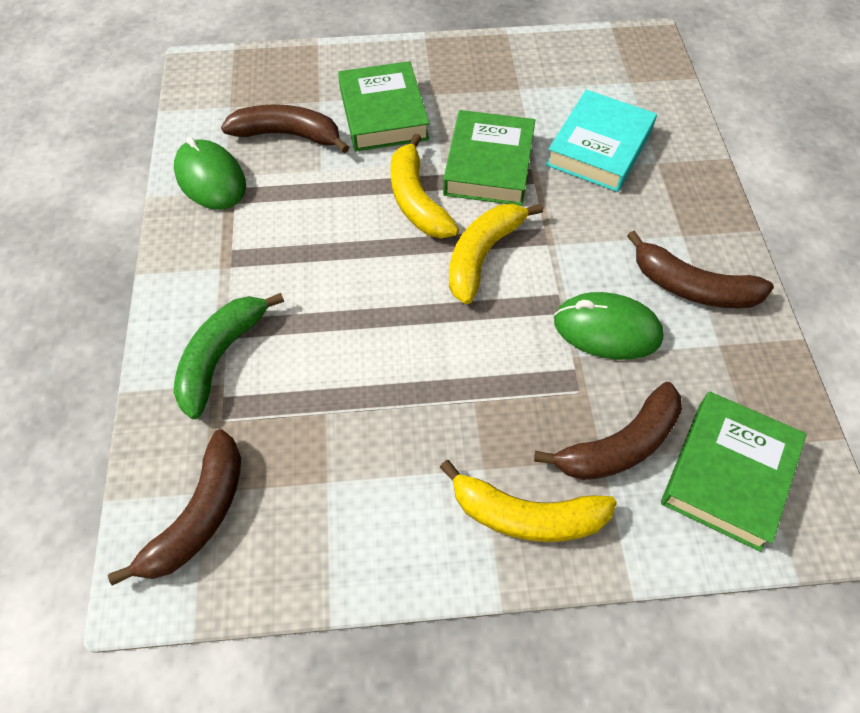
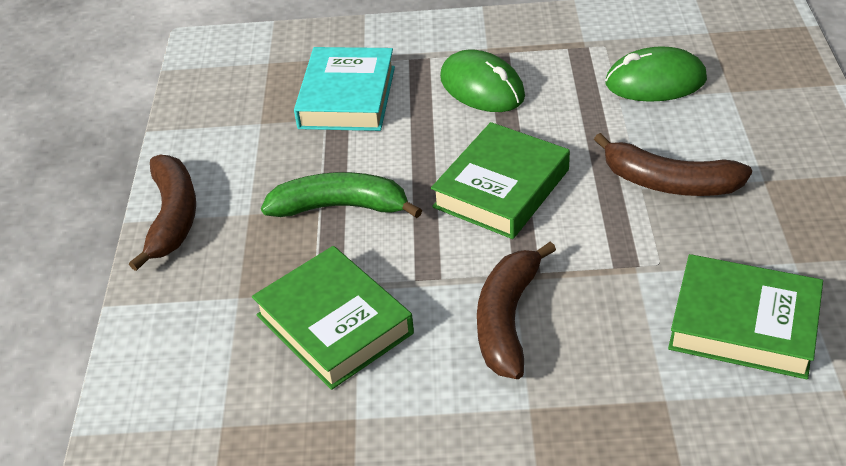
brown banana: [108,430,241,585] [221,104,349,153] [534,382,682,480] [627,231,774,308] = 4 -> [129,155,196,271] [477,242,556,379] [594,133,752,196] = 3
yellow banana: [391,133,459,238] [440,460,617,542] [449,204,543,304] = 3 -> none = 0

